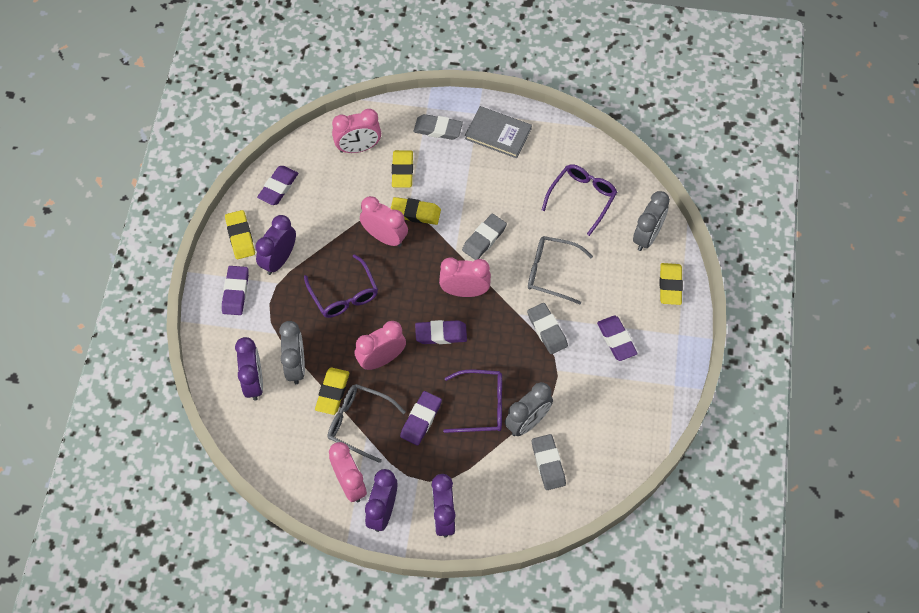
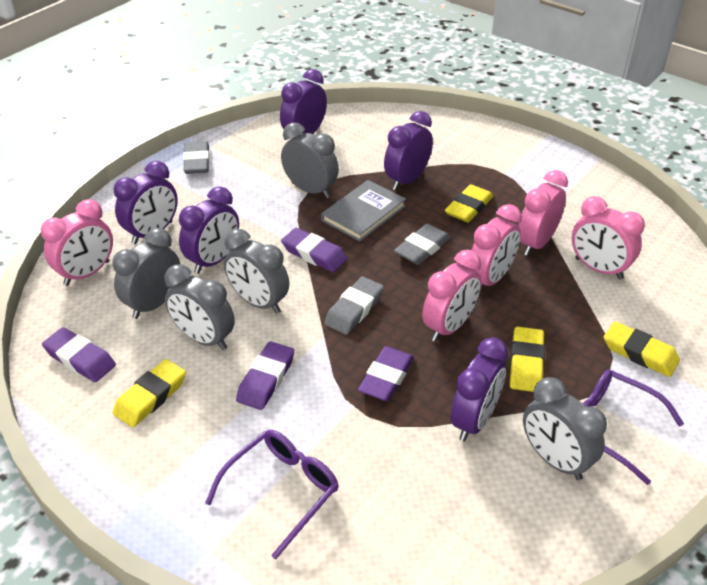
grey clock: [279,321,305,384] [505,382,553,436] [633,191,670,251] = 3 -> [113,228,180,319] [164,264,235,350] [224,229,289,314] [281,122,339,198] [523,377,607,480] = 5
grey eraser: [413,114,463,140] [462,214,507,260] [527,303,568,354] [532,434,566,490] = 4 -> [183,141,210,174] [324,277,384,335] [394,224,450,265] = 3
grey glasses: [328,384,406,463] [528,236,593,304] = 2 -> none = 0
purple clock: [235,337,263,401] [255,215,296,275] [365,469,397,532] [431,474,456,538] = 4 -> [114,161,178,244] [179,186,239,274] [280,69,327,139] [384,111,433,190] [450,337,508,441] = 5
purple eraser: [222,266,249,315] [257,166,299,205] [400,391,442,445] [415,320,467,344] [597,316,638,361] = 5 -> [42,327,116,382] [236,341,294,410] [281,228,347,272] [358,346,414,401] = 4
purple glasses: [304,254,378,318] [443,369,502,433] [542,164,617,236] = 3 -> [205,430,339,559] [583,370,684,485] = 2
yellow eraser: [225,210,255,259] [315,367,349,415] [391,197,441,225] [392,150,413,188] [660,263,683,305] = 5 -> [113,359,186,427] [445,184,493,222] [510,327,545,392] [604,321,680,377] = 4

